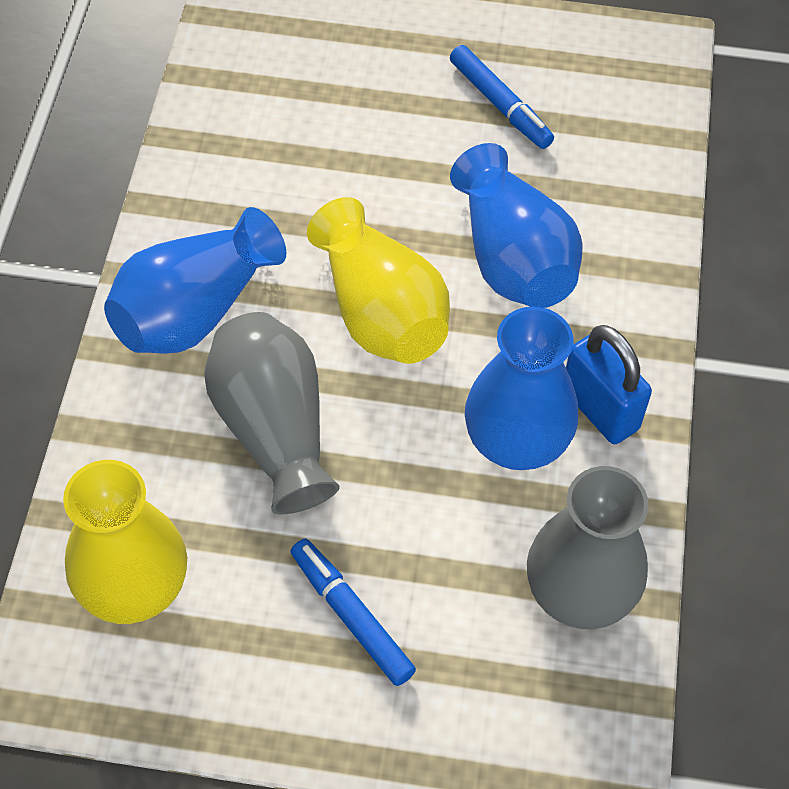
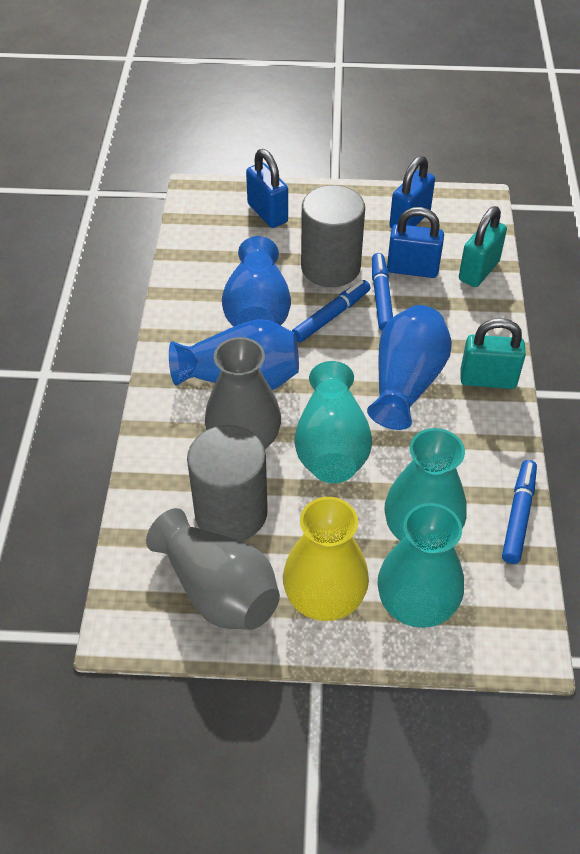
blue marker: [290,539,416,686] [450,45,554,149] = 2 -> [292,280,370,342] [372,253,393,331] [502,460,537,564] = 3
blue padlock: [566,325,652,444] = 1 -> [246,149,288,228] [387,207,444,278] [389,156,435,229] = 3
grey cylinder: none = 0 -> [187,425,268,541] [301,185,365,287] = 2
turquoise padlock: none = 0 -> [459,206,507,287] [461,318,526,389] = 2
turquoise vase: none = 0 -> [294,361,372,483] [377,503,464,628] [384,428,467,541] = 3
yellow vase: [63,460,187,624] [307,197,450,364] = 2 -> [283,497,369,621] = 1

